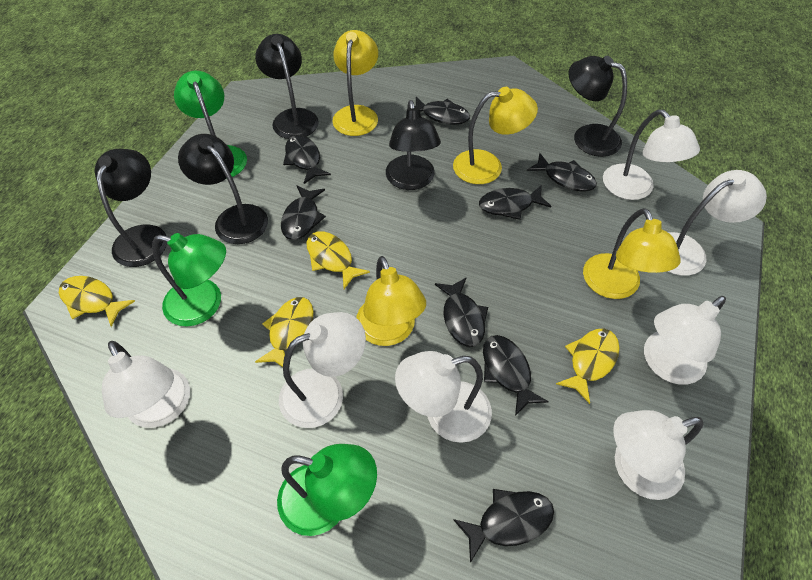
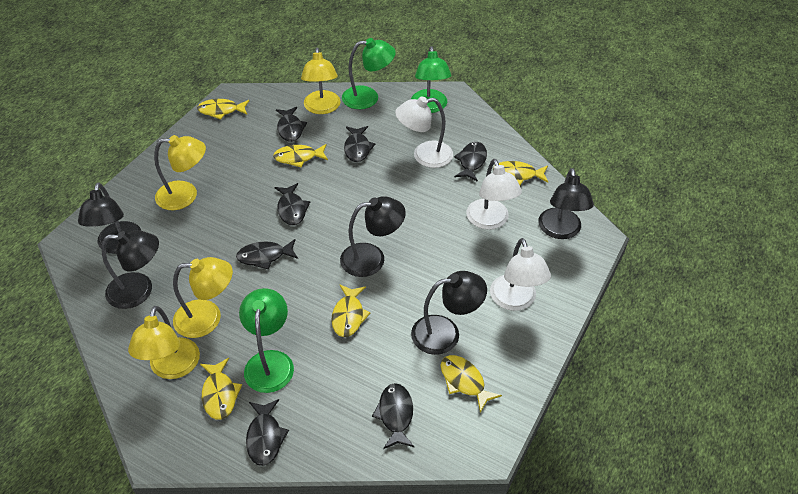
black fish: [281,185,326,240] [283,135,331,184] [406,97,470,125] [435,277,488,347] [453,489,554,563] [479,185,551,220] [483,335,549,416] [527,153,597,192] = 8 -> [236,239,298,270] [246,399,289,466] [274,183,310,225] [276,107,307,142] [344,126,376,162] [372,383,415,449] [454,142,487,182] = 7
white lamp: [102,341,190,428] [279,312,366,428] [395,351,492,443] [603,110,700,200] [613,410,703,500] [644,296,726,385] [668,170,767,276] = 7 -> [395,96,453,168] [466,159,522,230] [490,238,551,311] = 3
yellow fish: [59,276,135,327] [255,297,314,367] [306,231,370,289] [556,328,620,404] = 4 -> [197,99,249,120] [200,358,242,420] [273,144,328,167] [331,285,370,337] [440,355,502,413] [493,161,548,185] = 6

